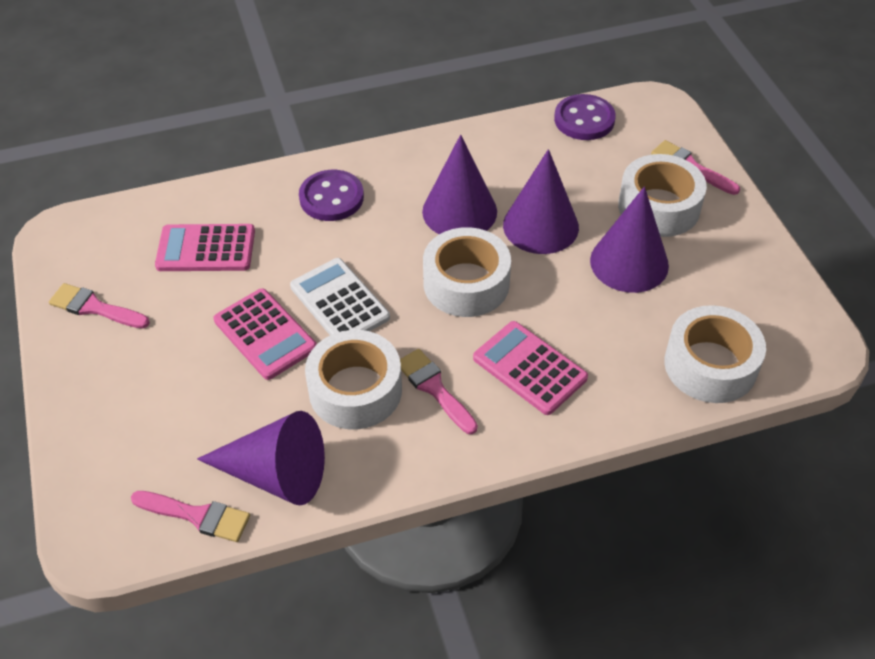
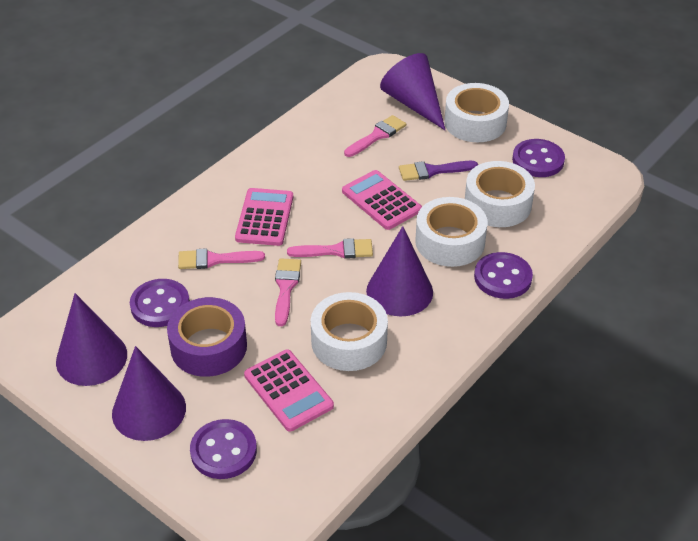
purple brush: none = 0 -> [399,161,478,181] = 1
purple button: [299,170,364,221] [554,94,616,140] = 2 -> [130,279,190,327] [190,419,257,479] [474,252,533,299] [512,139,565,177] = 4
purple tape: none = 0 -> [167,297,247,377] = 1
white calculator: [290,258,390,335] = 1 -> none = 0

